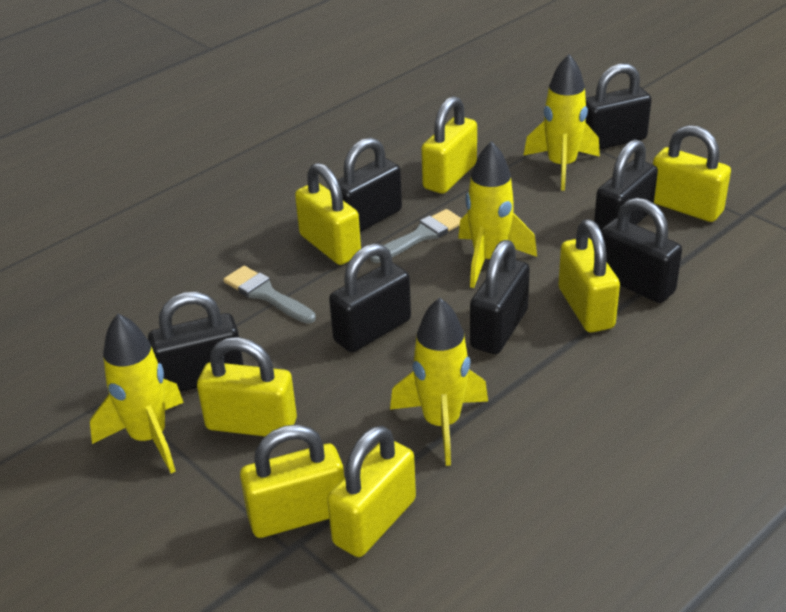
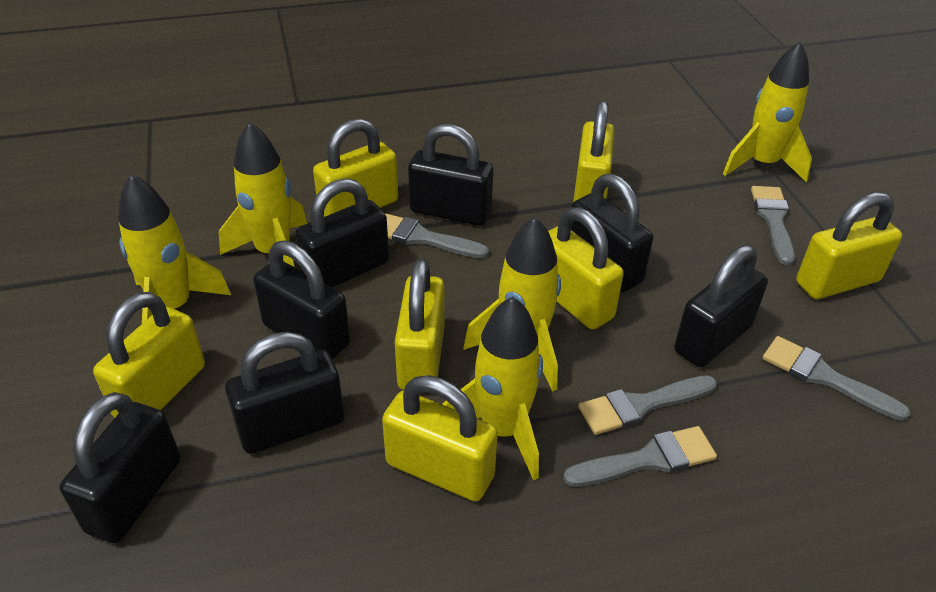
grey brush: [223,266,316,324] [370,209,461,263] = 2 -> [385,213,489,258] [563,426,717,487] [578,375,717,435] [751,186,795,266] [763,336,911,421] = 5
yellow rocket: [90,314,184,473] [390,297,488,466] [458,141,537,288] [523,54,600,191] = 4 -> [118,174,231,323] [219,121,307,267] [442,296,543,480] [463,217,561,392] [723,41,812,182] = 5

